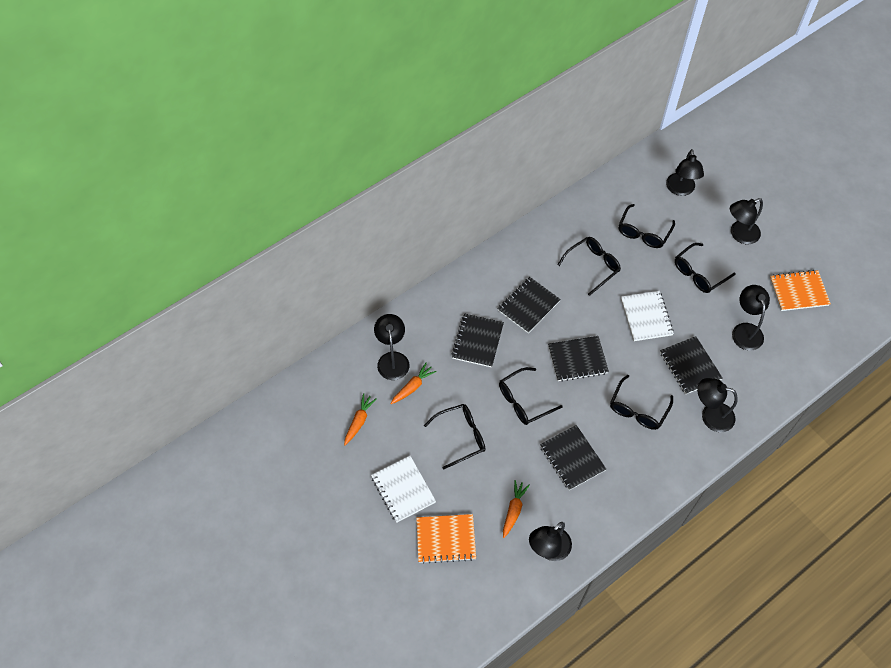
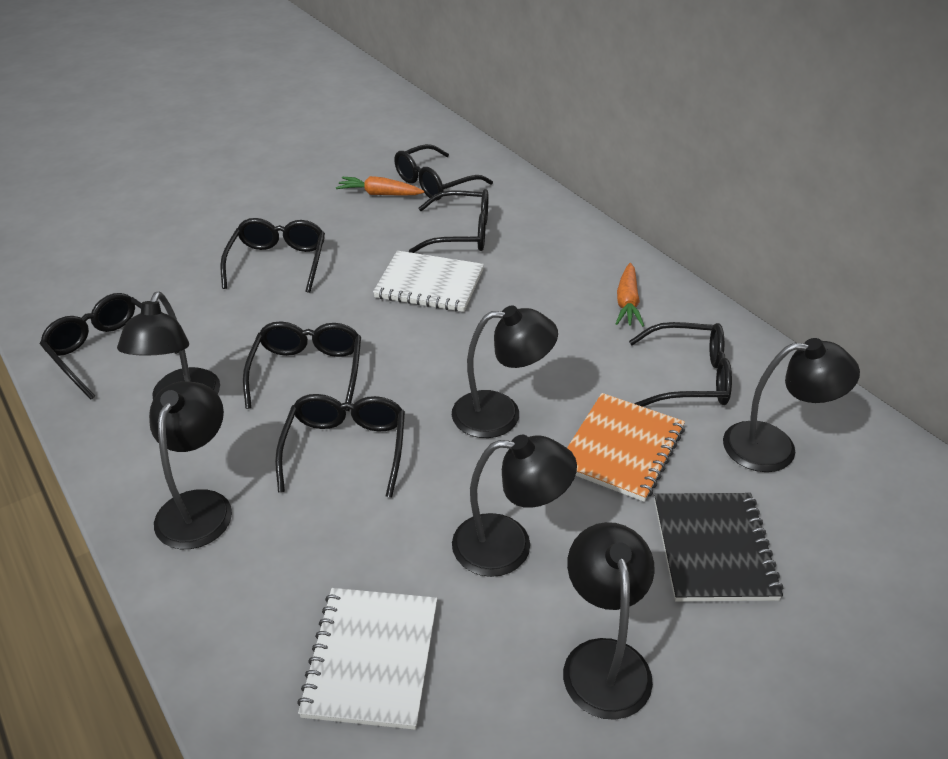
black glasses: [424,404,486,469] [499,367,563,425] [557,237,621,296] [610,375,673,430] [618,204,675,248] [675,243,736,293] = 6 -> [40,293,179,399] [220,218,325,293] [243,321,361,411] [275,394,405,498] [394,144,493,200] [409,189,488,253] [629,322,732,407] = 7
black notebook: [451,314,504,368] [498,277,561,333] [540,425,606,490] [548,336,609,382] [660,336,723,394] = 5 -> [654,493,783,602] = 1
orange carrot: [344,393,377,445] [390,363,437,404] [503,480,530,538] = 3 -> [336,176,425,195] [615,263,644,327] = 2
orange notebook: [416,514,476,564] [770,270,831,311] = 2 -> [567,393,685,502] = 1

